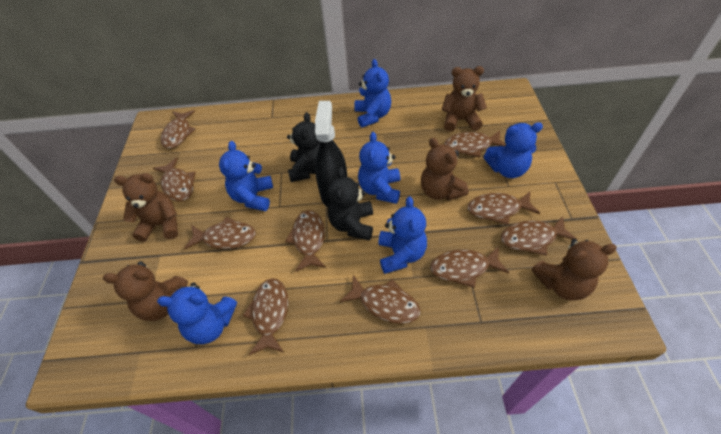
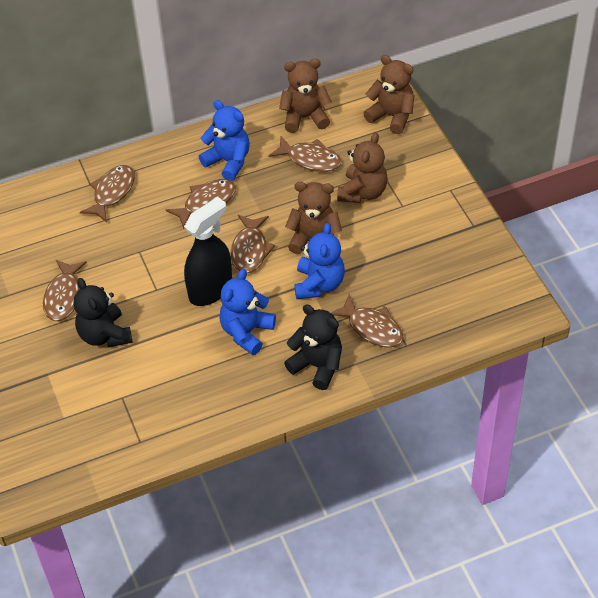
blue teddy bear: [157,282,237,344] [219,141,273,211] [354,59,391,128] [358,132,400,204] [378,196,427,274] [483,122,543,178] = 6 -> [199,100,250,181] [219,269,276,355] [294,223,345,299] = 3
brown fish: [153,158,196,202] [161,110,196,149] [184,217,256,249] [243,278,288,355] [285,210,326,272] [340,275,421,324] [430,246,509,288] [444,131,506,158] [467,192,540,225] [501,216,577,256] = 10 -> [43,260,87,321] [80,165,135,223] [166,179,236,229] [231,215,275,273] [269,136,341,172] [331,295,403,348] = 6
brown teddy bear: [103,261,188,321] [114,173,178,242] [421,138,469,201] [442,66,487,131] [531,239,617,301] = 5 -> [279,59,332,133] [285,182,342,254] [337,132,388,203] [363,55,414,134] = 4

